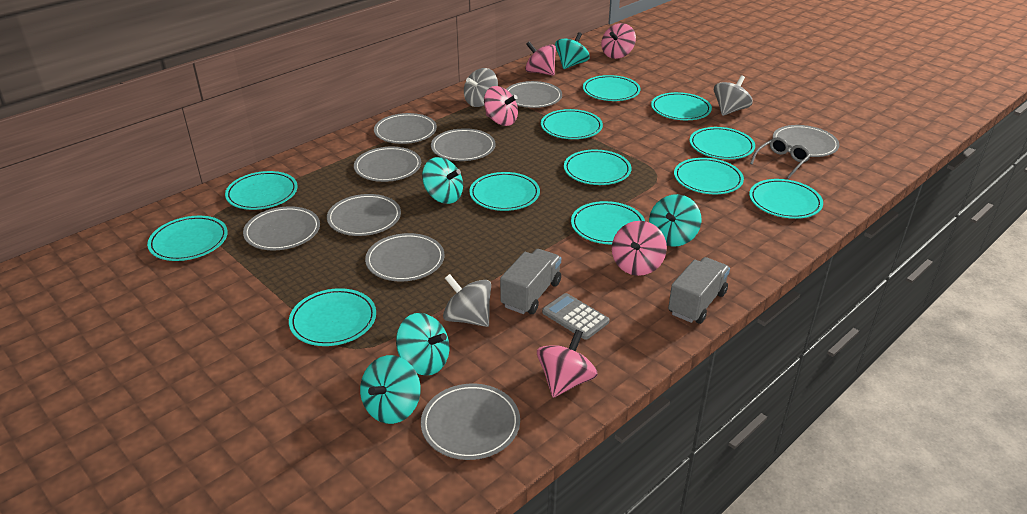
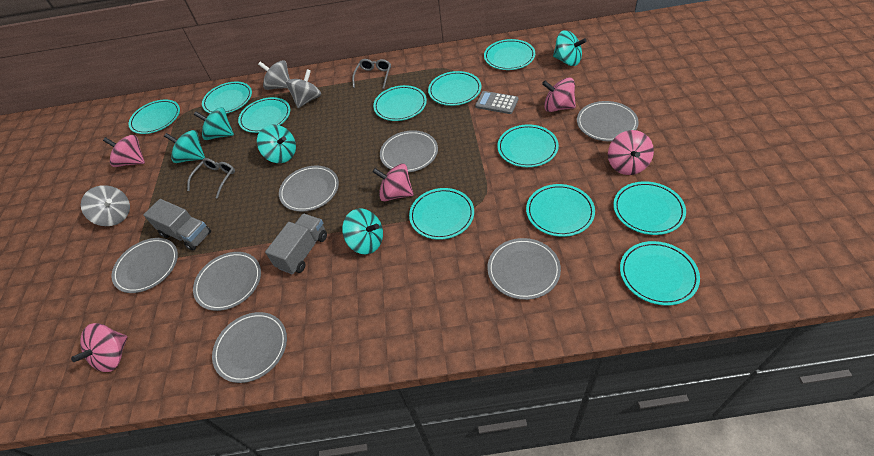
grey glasses: [750,137,811,179] = 1 -> [187,158,235,199] [352,59,391,89] = 2
grey plate: [243,206,320,250] [327,194,401,236] [354,147,421,182] [365,233,445,282] [374,113,437,144] [421,384,520,460] [431,128,496,161] [506,81,562,108] [773,125,839,157] = 9 -> [111,238,178,293] [193,252,261,311] [212,312,287,383] [279,166,339,212] [380,130,438,173] [487,238,561,300] [577,101,639,142] = 7
turquoise plate: [147,216,228,261] [225,171,298,210] [289,288,376,346] [469,172,540,211] [541,109,603,139] [564,150,631,185] [571,201,645,244] [583,75,641,101] [651,92,712,120] [674,158,744,194] [690,127,755,159] [749,179,823,219] = 12 -> [128,100,180,134] [202,82,252,114] [238,97,290,133] [373,85,427,121] [409,188,474,240] [428,71,481,106] [484,39,535,70] [497,124,559,167] [526,184,595,237] [613,181,686,235] [620,241,700,306] = 11

